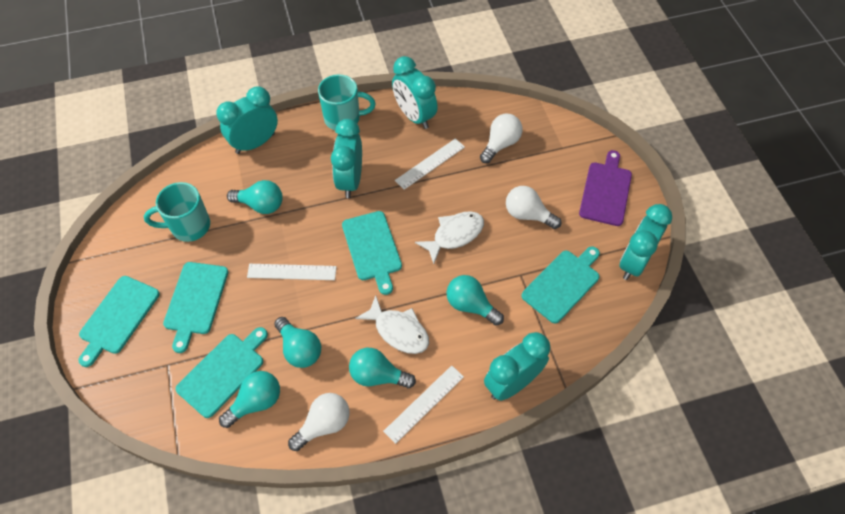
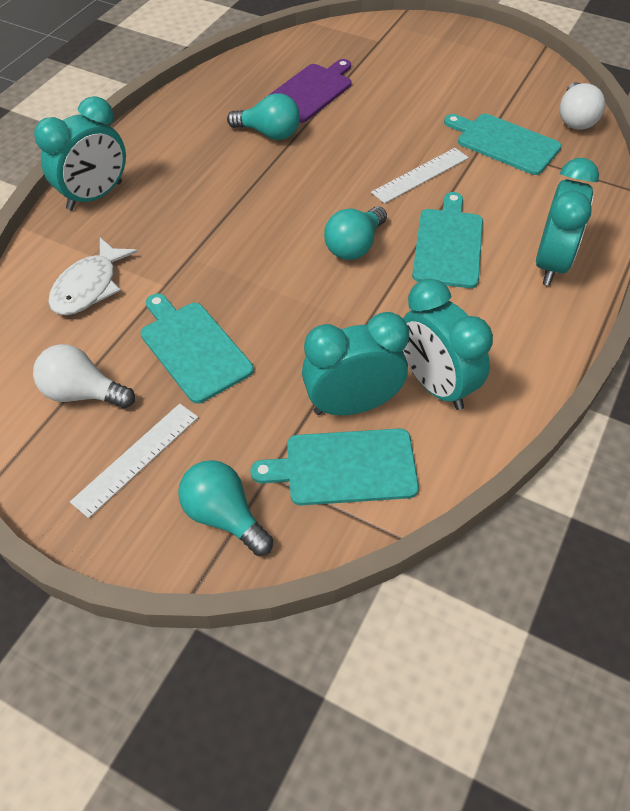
turquoise clock: [216,86,278,154] [331,119,362,198] [392,56,438,129] [484,332,550,401] [619,204,672,280] = 5 -> [34,96,126,210] [302,312,409,415] [403,279,493,410] [536,158,599,285] = 4
turquoise cutting board: [78,276,160,367] [163,262,228,353] [176,327,268,418] [342,211,402,295] [521,246,600,323] = 5 -> [140,294,254,404] [250,429,419,505] [412,192,483,288] [444,114,562,175] = 4
turquoise light bulb: [219,371,280,428] [227,180,283,214] [274,317,321,368] [349,348,416,388] [447,275,504,326] = 5 -> [178,460,273,556] [227,93,300,140] [324,206,387,260] = 3
turquoise mug: [144,182,210,242] [318,74,376,130] = 2 -> none = 0
white fish: [355,295,429,354] [415,211,484,264] = 2 -> [48,238,138,315] = 1
white light bulb: [288,393,350,451] [480,114,522,163] [506,186,561,229] = 3 -> [33,344,135,408] [559,82,605,130] = 2
white ruler: [247,264,337,280] [383,365,464,444] [395,138,465,190] = 3 -> [70,404,198,518] [371,148,469,204] = 2

